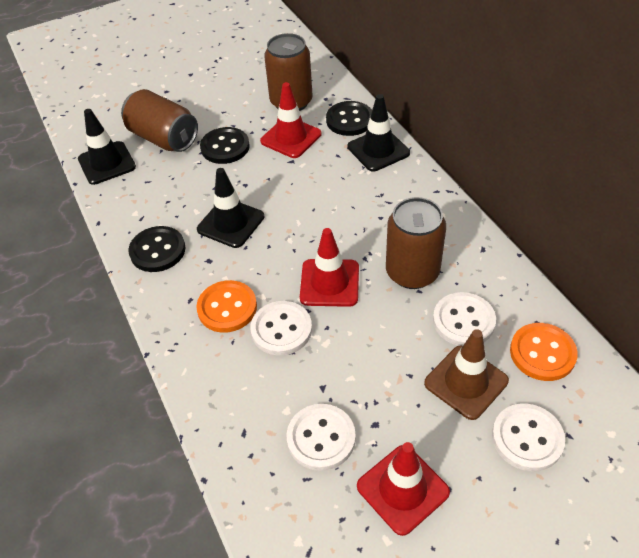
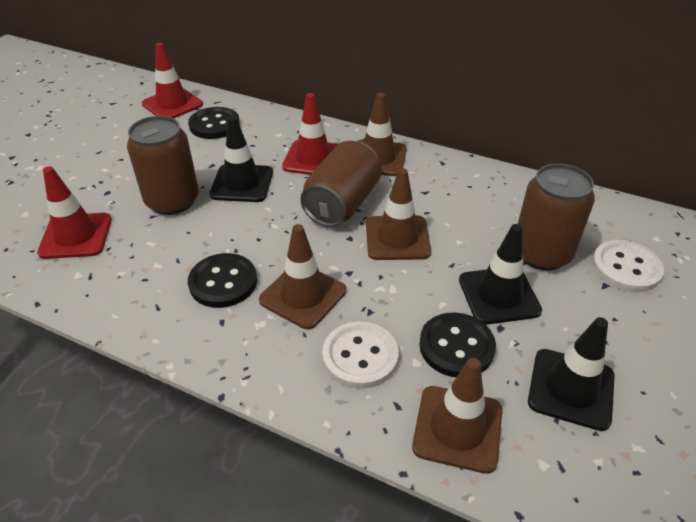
brown traffic cone: [424,329,509,420] = 1 -> [259,224,346,329] [358,93,407,176] [366,168,431,260] [412,358,502,474] = 4
orange button: [196,280,257,333] [510,323,578,381] = 2 -> none = 0
white button: [250,301,312,356] [286,404,356,471] [433,292,496,346] [492,404,565,471] = 4 -> [322,322,398,389] [592,240,664,292] = 2

